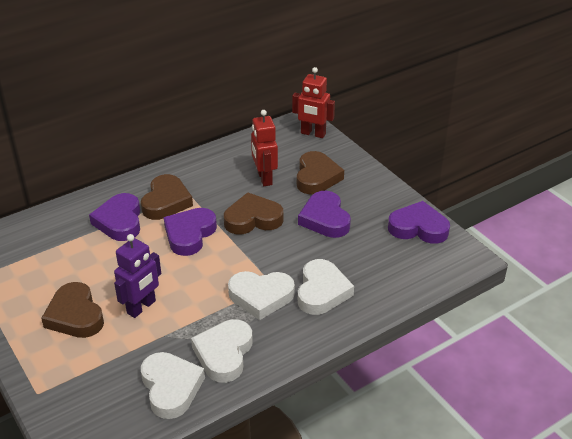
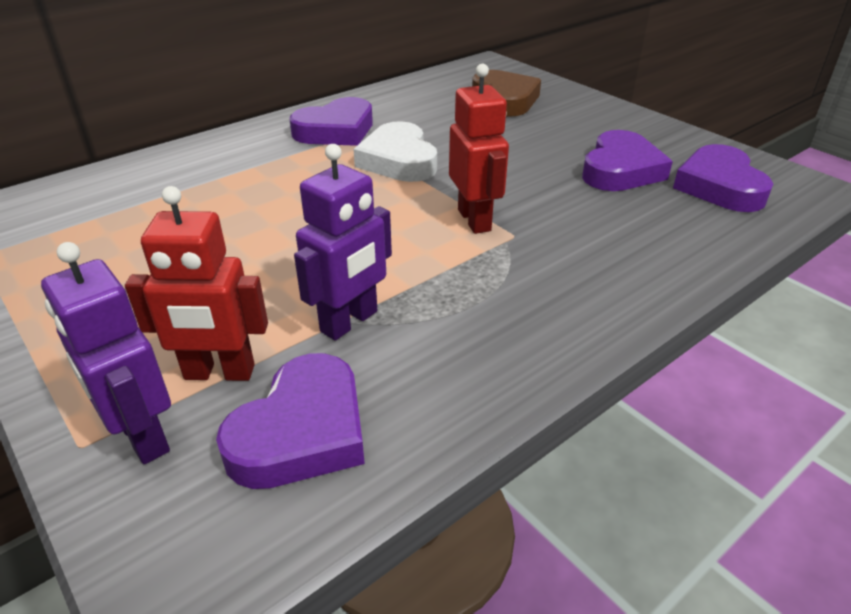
brown heart: [41,282,104,338] [141,174,193,220] [224,192,283,234] [297,151,344,195] = 4 -> [472,70,541,117] = 1
purple robot: [114,234,161,318] = 1 -> [41,242,171,464] [294,144,392,341] = 2
white heart: [141,352,205,419] [191,319,253,383] [228,271,295,320] [298,259,354,315] = 4 -> [353,121,437,182] = 1

